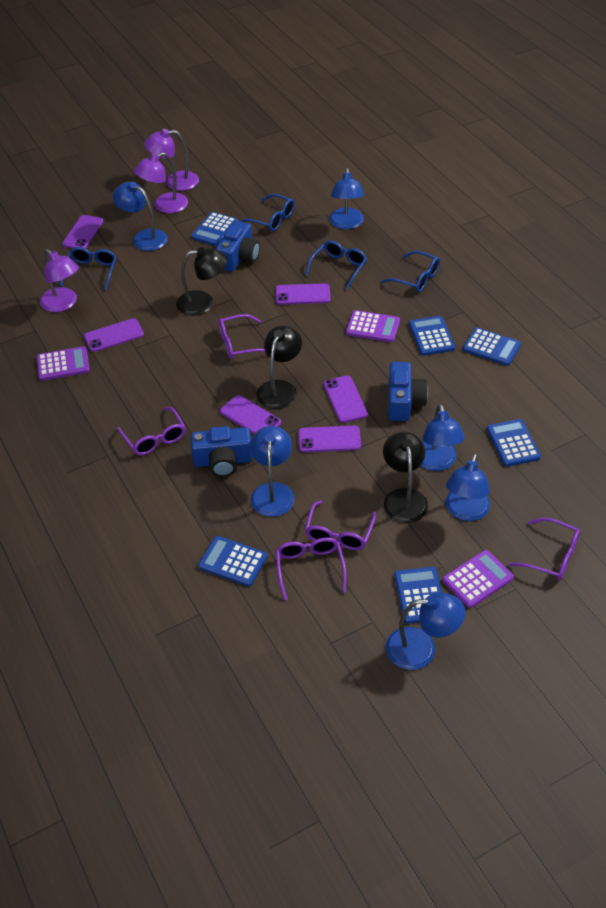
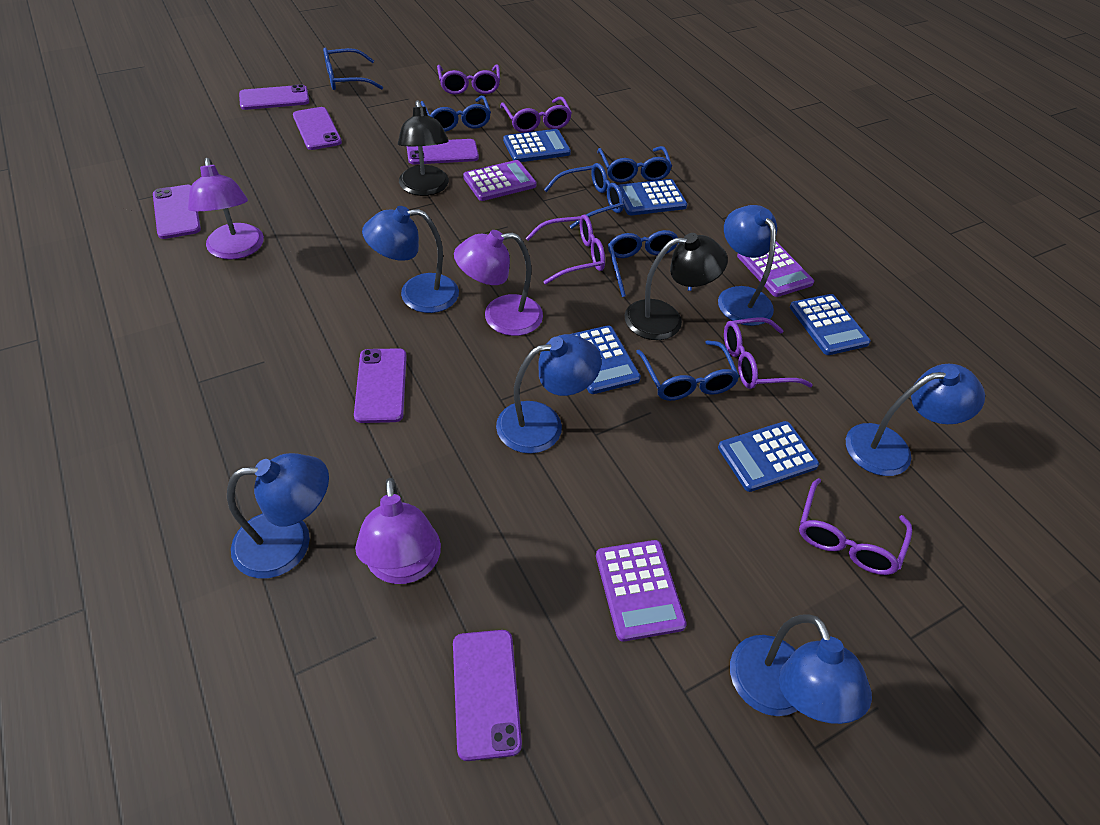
black lamp: [176,247,227,316] [257,326,302,409] [383,431,428,523] = 3 -> [398,100,449,196] [625,233,728,340] = 2
blue calculator: [191,212,238,246] [198,536,267,586] [394,567,442,624] [409,316,455,356] [463,327,521,366] [487,419,541,467] = 6 -> [503,129,571,162] [571,325,641,394] [618,179,687,216] [718,421,819,492] [790,294,871,355] = 5
blue camera: [190,426,253,477] [216,221,260,272] [388,362,428,421] = 3 -> none = 0
blue glasses: [60,247,117,291] [240,194,295,232] [305,240,367,290] [381,251,440,292] = 4 -> [323,48,383,90] [420,95,491,132] [544,163,624,229] [597,146,672,182] [608,230,692,297] [636,340,740,401] = 6

